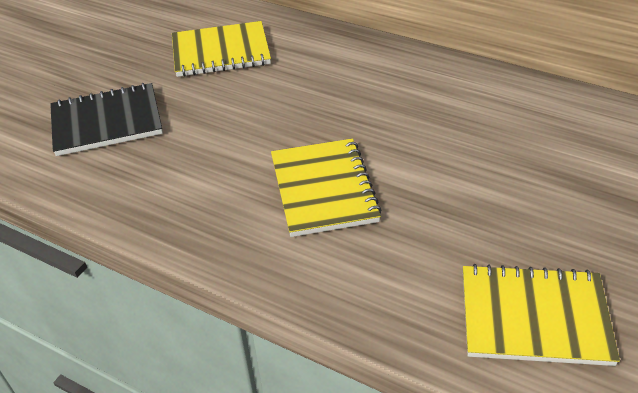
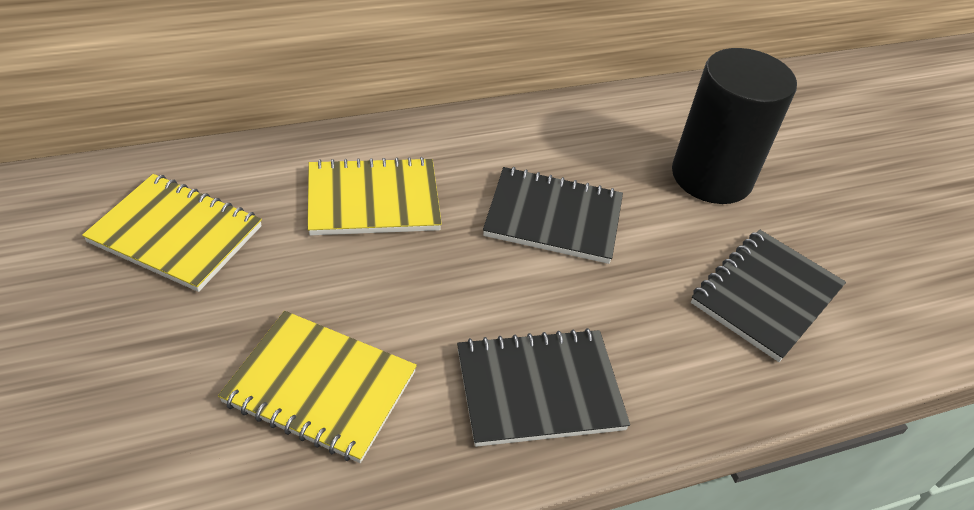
black cylinder: none = 0 -> [672,48,797,204] = 1
black notebook: [50,83,163,156] = 1 -> [457,328,630,447] [483,167,623,264] [691,230,846,362] = 3

